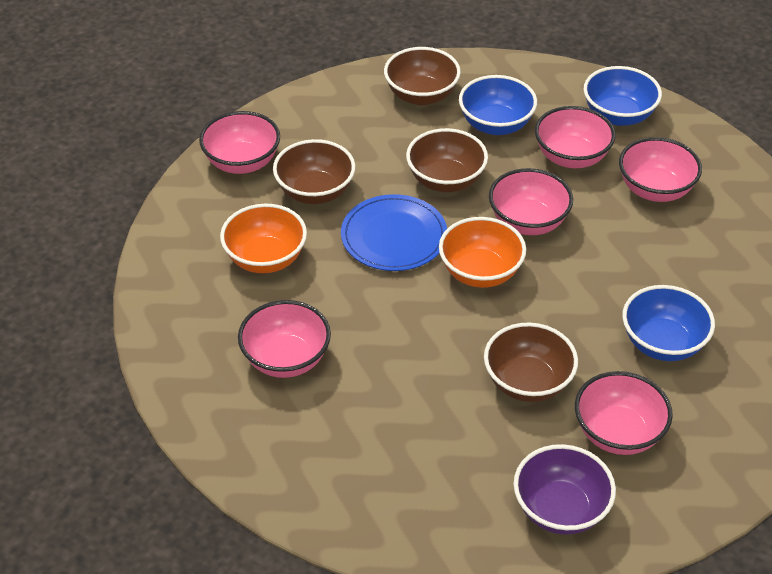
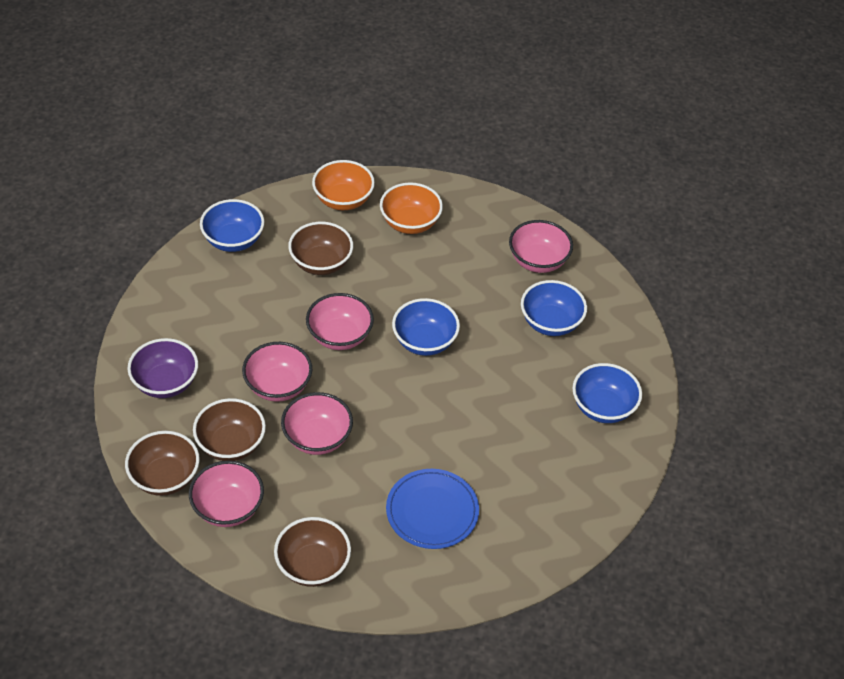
blue bowl: [459,75,537,135] [584,66,662,126] [622,285,715,361] = 3 -> [200,199,264,252] [392,298,460,356] [521,280,587,336] [573,363,642,423] = 4
pink bowl: [199,111,280,174] [238,300,331,378] [489,168,573,235] [535,106,615,168] [575,371,673,455] [619,137,702,202] = 6 -> [189,460,264,527] [242,342,312,402] [281,392,353,455] [306,293,374,350] [509,220,573,273] = 5

